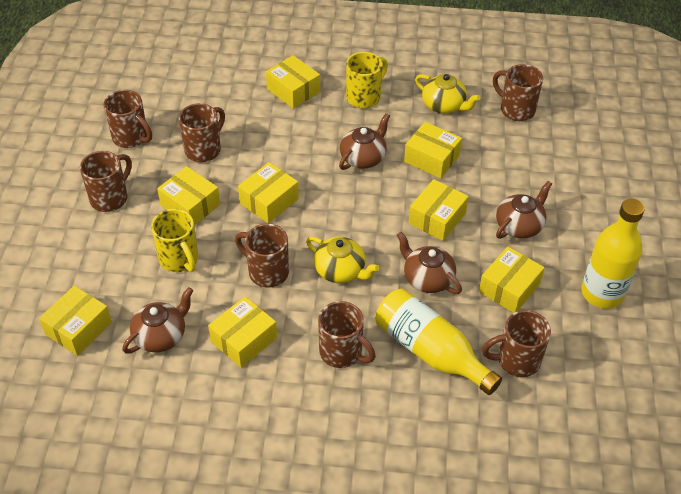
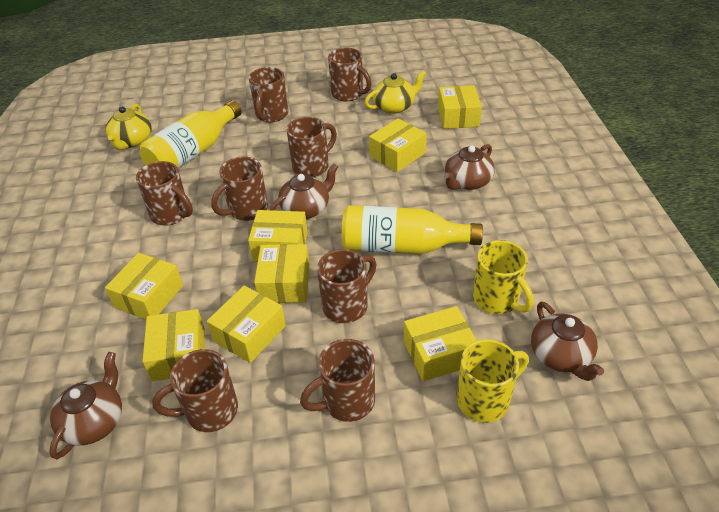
brown mug: [80,151,132,212] [104,90,152,148] [179,103,225,162] [235,224,289,288] [318,301,375,368] [482,310,551,377] [493,64,543,121] = 7 -> [136,161,193,225] [152,349,238,432] [211,157,268,221] [249,67,288,122] [286,117,337,177] [300,339,375,422] [317,249,376,323] [328,48,371,102] = 8

